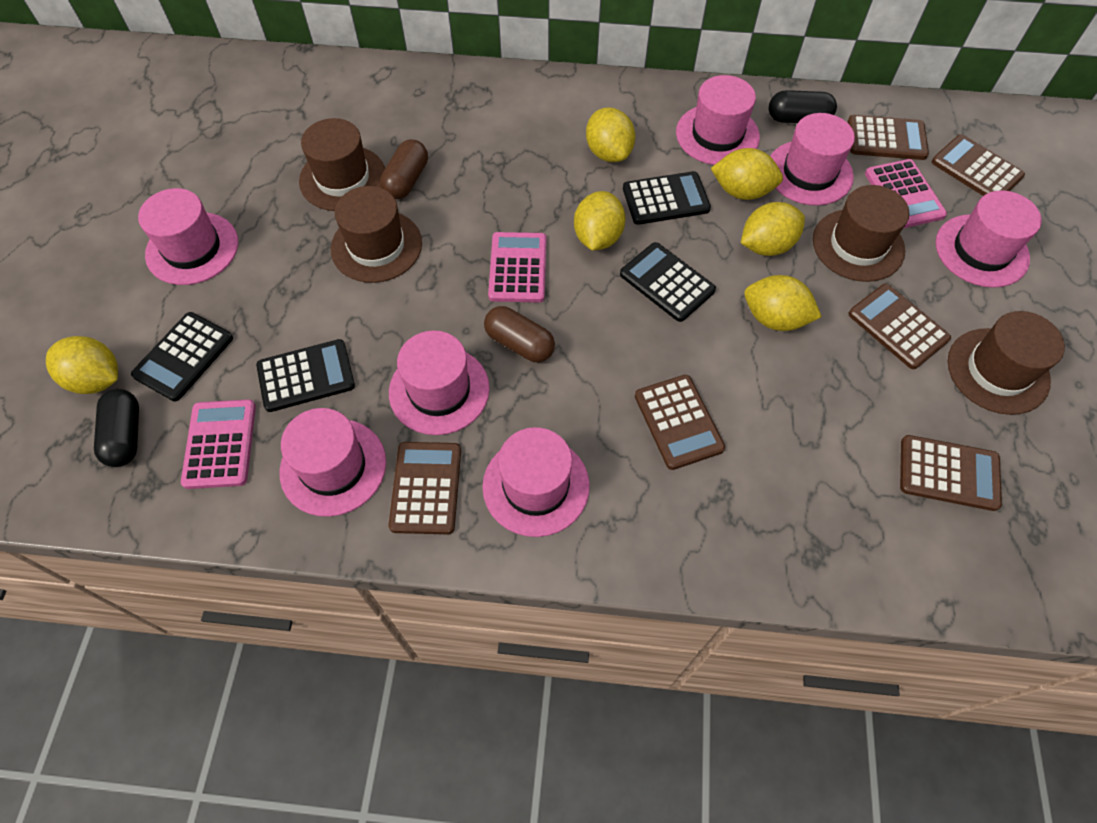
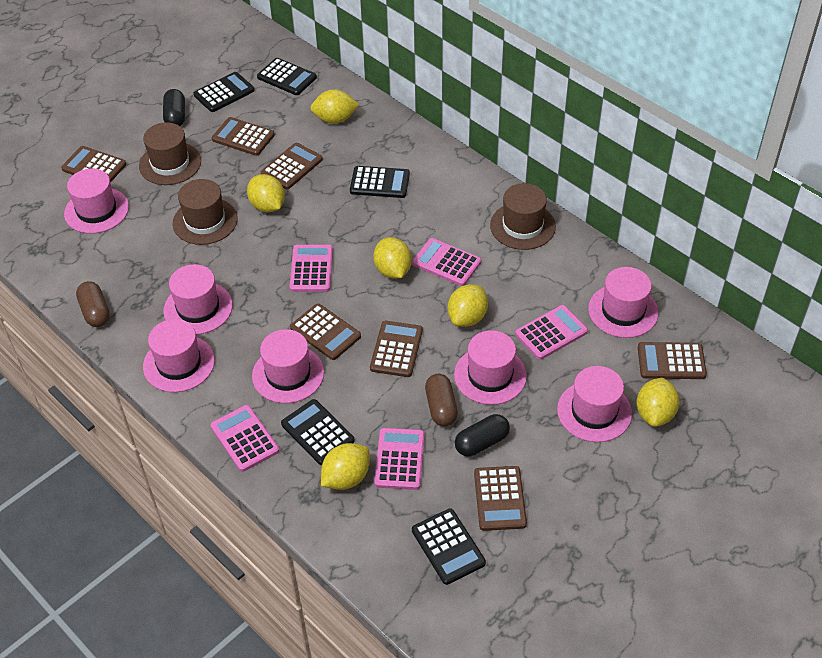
black calculator: [131,312,233,401] [256,339,355,412] [620,242,716,322] [623,171,711,225] = 4 -> [194,72,255,112] [257,58,317,95] [281,399,355,465] [350,166,410,198] [412,508,486,585] = 5
brown calculator: [388,442,461,534] [635,375,725,470] [848,115,929,160] [849,284,951,369] [900,435,1002,511] [932,134,1025,196] = 6 -> [61,146,127,182] [212,117,275,156] [261,143,323,189] [290,304,361,360] [370,321,423,377] [474,466,527,531] [638,342,707,379] = 7
brown hat: [299,118,385,211] [331,186,422,283] [813,185,909,282] [948,311,1065,415] = 4 -> [139,122,201,185] [173,179,238,245] [490,183,556,250] = 3
pink calculator: [181,399,256,489] [488,232,546,302] [865,159,947,228] = 3 -> [211,405,279,472] [289,245,333,292] [374,428,425,490] [412,238,481,286] [515,305,588,360] = 5

